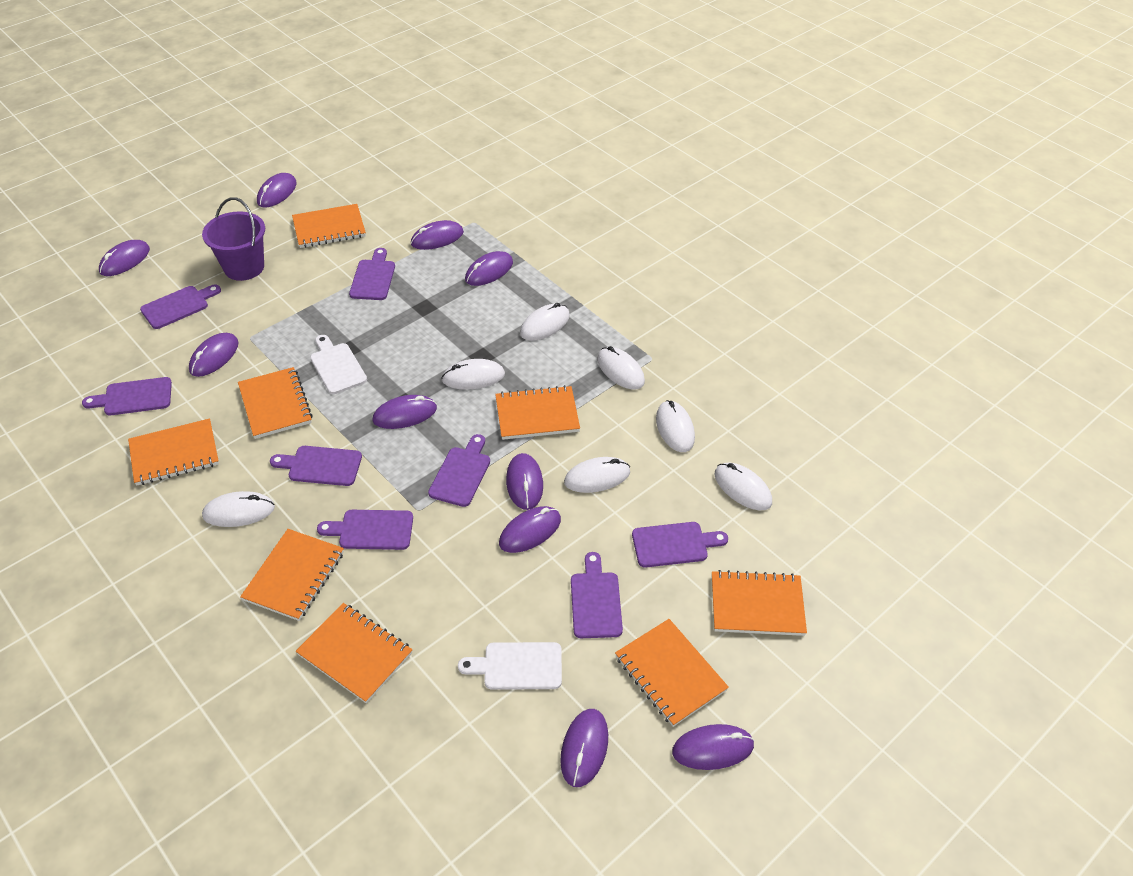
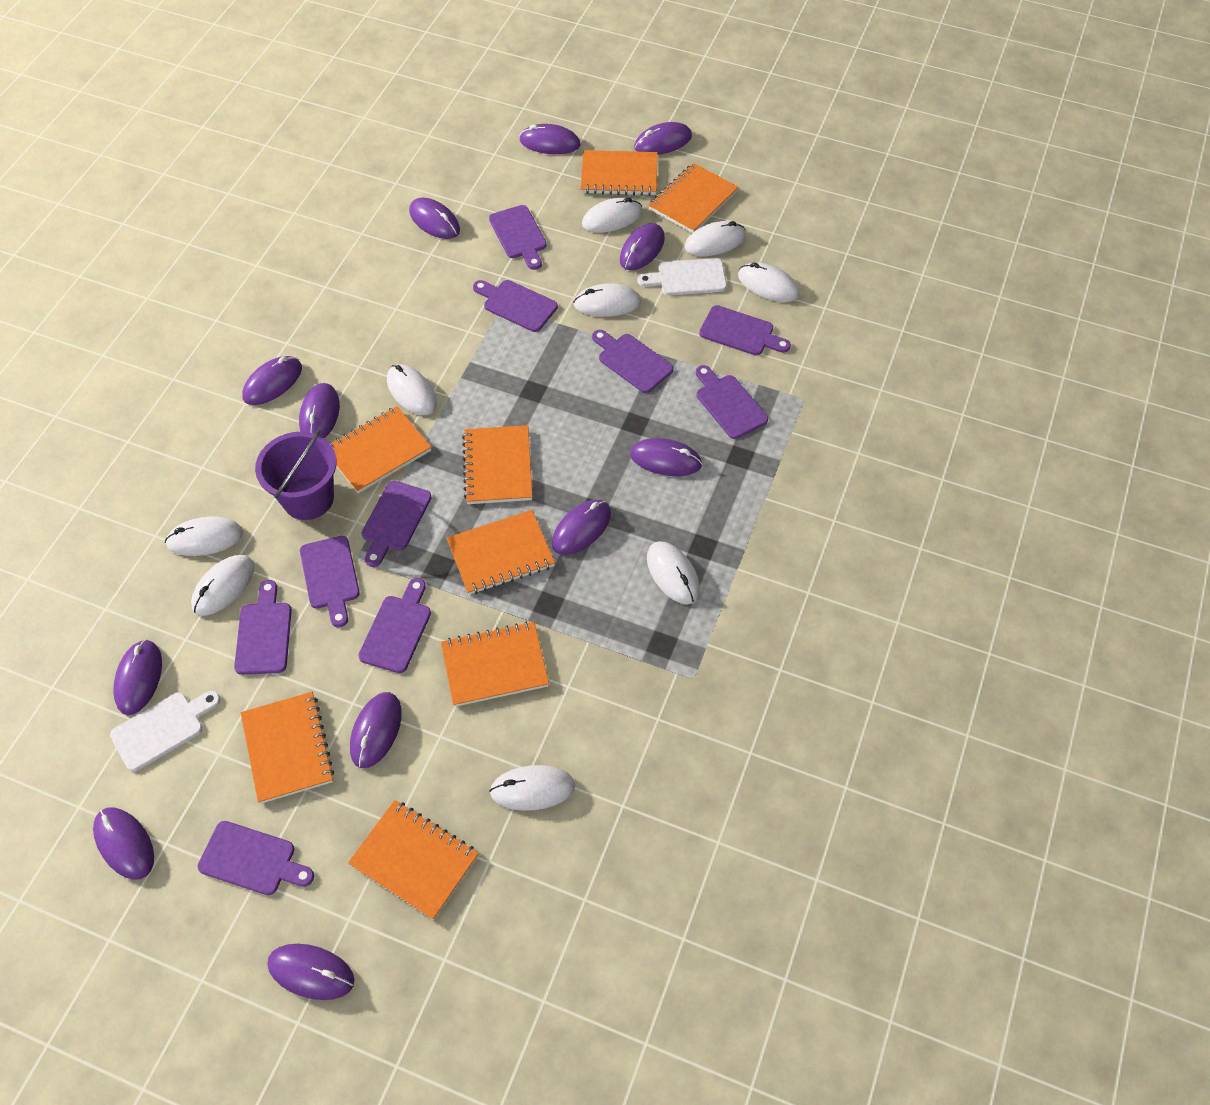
purple cutting board: [82,377,172,415] [140,285,221,329] [270,446,362,486] [317,510,413,550] [349,248,395,300] [428,434,490,507] [571,552,623,638] [632,522,728,568] = 8 -> [197,821,314,895] [234,580,292,675] [300,536,360,627] [358,578,431,673] [362,481,432,567] [473,280,558,332] [489,205,547,270] [592,330,674,393] [696,365,768,439] [699,305,791,356] = 10
purple mouse: [99,240,150,276] [189,333,239,377] [257,173,296,208] [373,395,437,429] [411,220,464,250] [465,251,513,286] [499,506,561,553] [506,453,543,510] [560,709,608,787] [672,724,755,770] = 10 -> [93,807,154,880] [113,639,162,715] [242,356,302,405] [267,944,355,1000] [299,383,340,438] [350,692,402,768] [409,198,460,239] [519,124,580,154] [552,500,611,555] [620,223,665,270] [630,438,702,476] [634,122,692,155] = 12
white mouse: [202,491,275,527] [441,359,505,390] [520,303,570,341] [564,457,630,493] [597,346,645,389] [656,400,695,452] [715,462,772,510] = 7 -> [165,516,243,556] [191,555,255,616] [387,364,437,415] [489,765,575,811] [573,284,641,317] [582,197,642,233] [647,541,700,605] [685,221,746,256] [738,263,799,302] = 9

